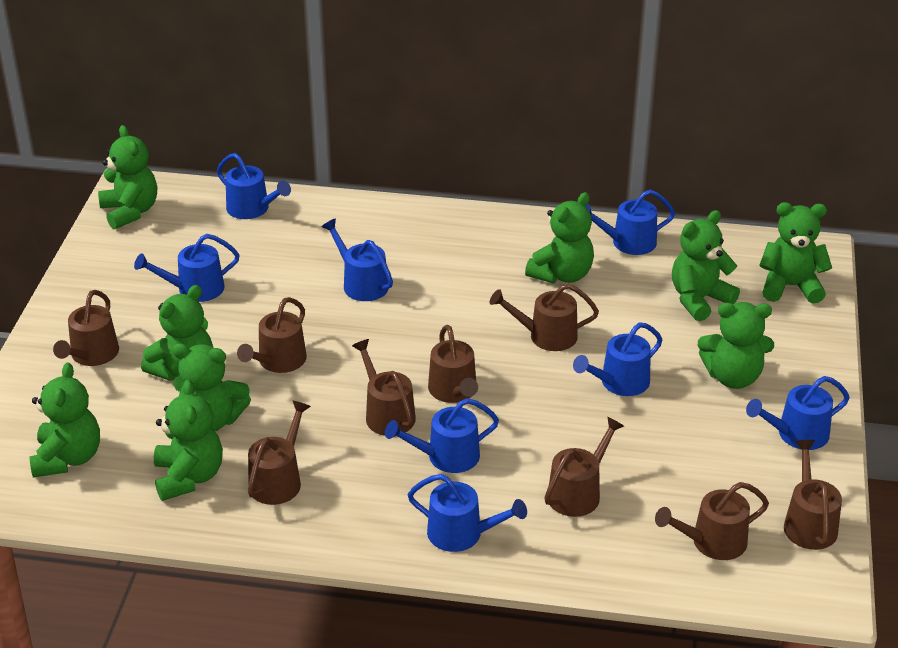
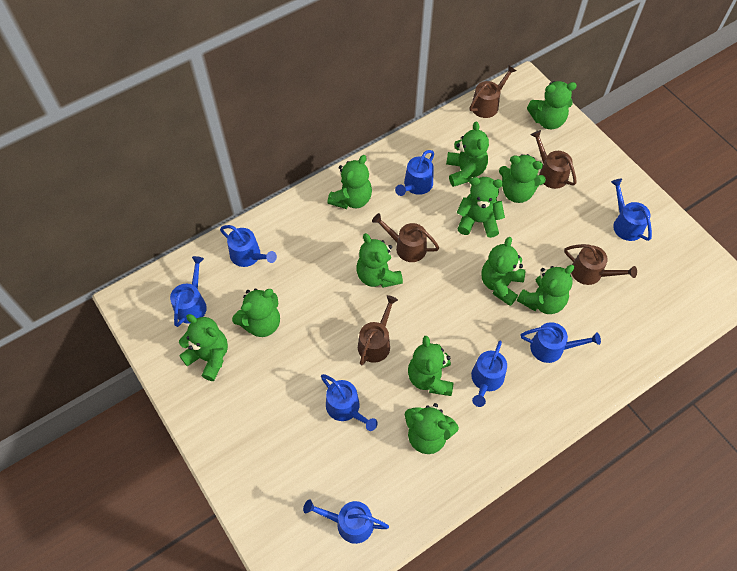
brown watering can: [53,290,119,366] [237,297,307,373] [248,400,311,505] [352,339,416,436] [428,325,478,403] [490,284,599,351] [544,417,624,517] [655,482,769,560] [784,440,842,550] = 9 -> [358,295,398,365] [372,213,439,262] [469,65,516,118] [531,130,577,189] [564,244,637,285] = 5
green teddy bear: [29,363,100,478] [98,125,157,229] [141,285,213,381] [154,380,223,501] [172,343,251,431] [525,192,594,284] [672,210,740,321] [698,302,774,389] [759,202,832,304] = 9 -> [179,314,228,381] [232,288,280,337] [327,155,372,209] [356,233,403,288] [405,403,459,454] [408,336,454,396] [446,121,489,187] [457,177,505,238] [482,237,525,306] [499,154,546,203] [517,265,574,314] [527,81,577,129] = 12

